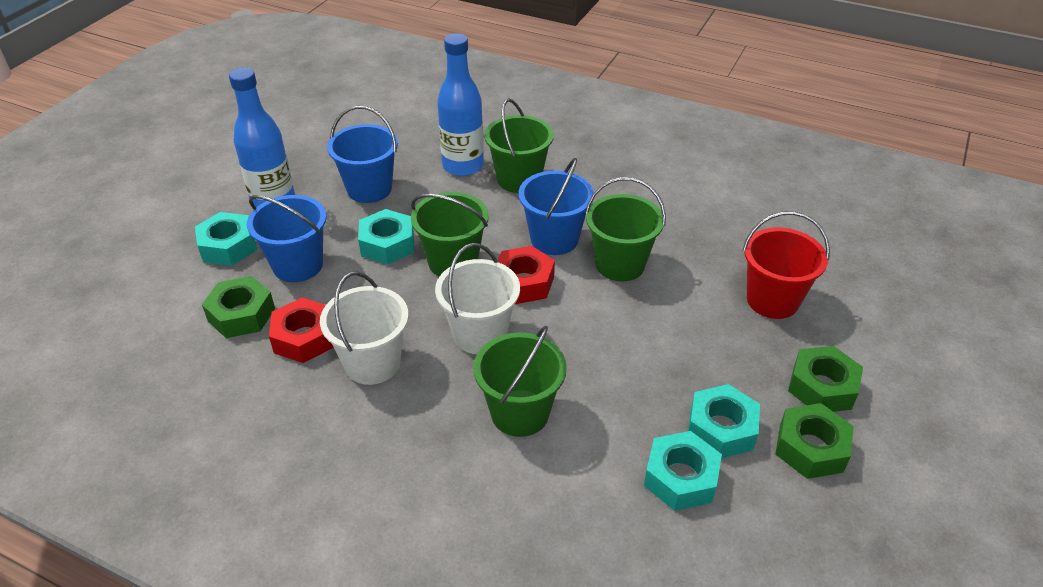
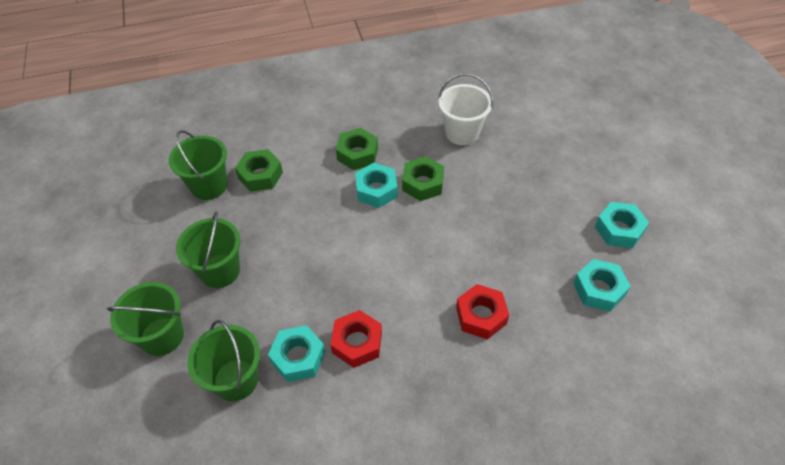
blue bottle: [229,68,295,207] [437,33,484,176] = 2 -> none = 0
blue bucket: [247,195,327,282] [327,106,398,203] [519,158,594,255] = 3 -> none = 0
red bucket: [742,211,830,319] = 1 -> none = 0
white bucket: [320,271,409,385] [435,243,520,354] = 2 -> [438,73,493,145] = 1

